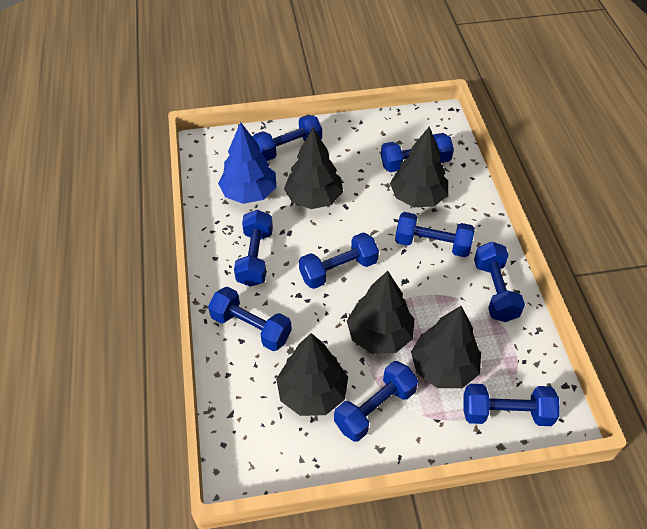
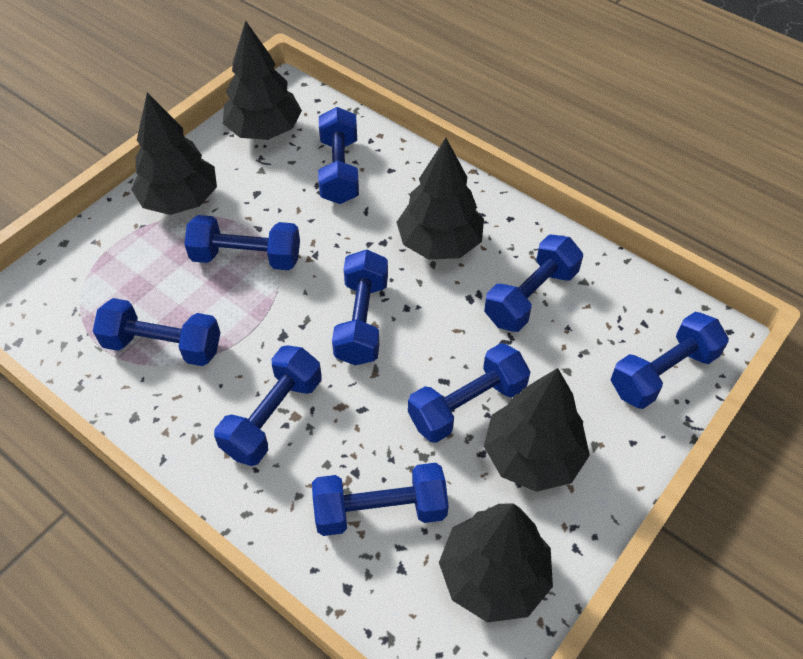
blue tree: [218,122,276,204] = 1 -> none = 0

